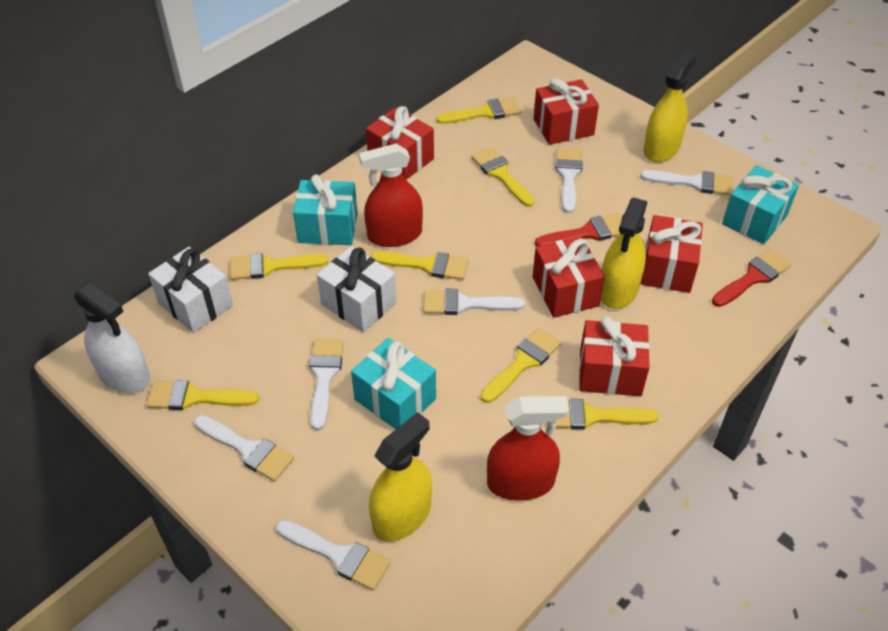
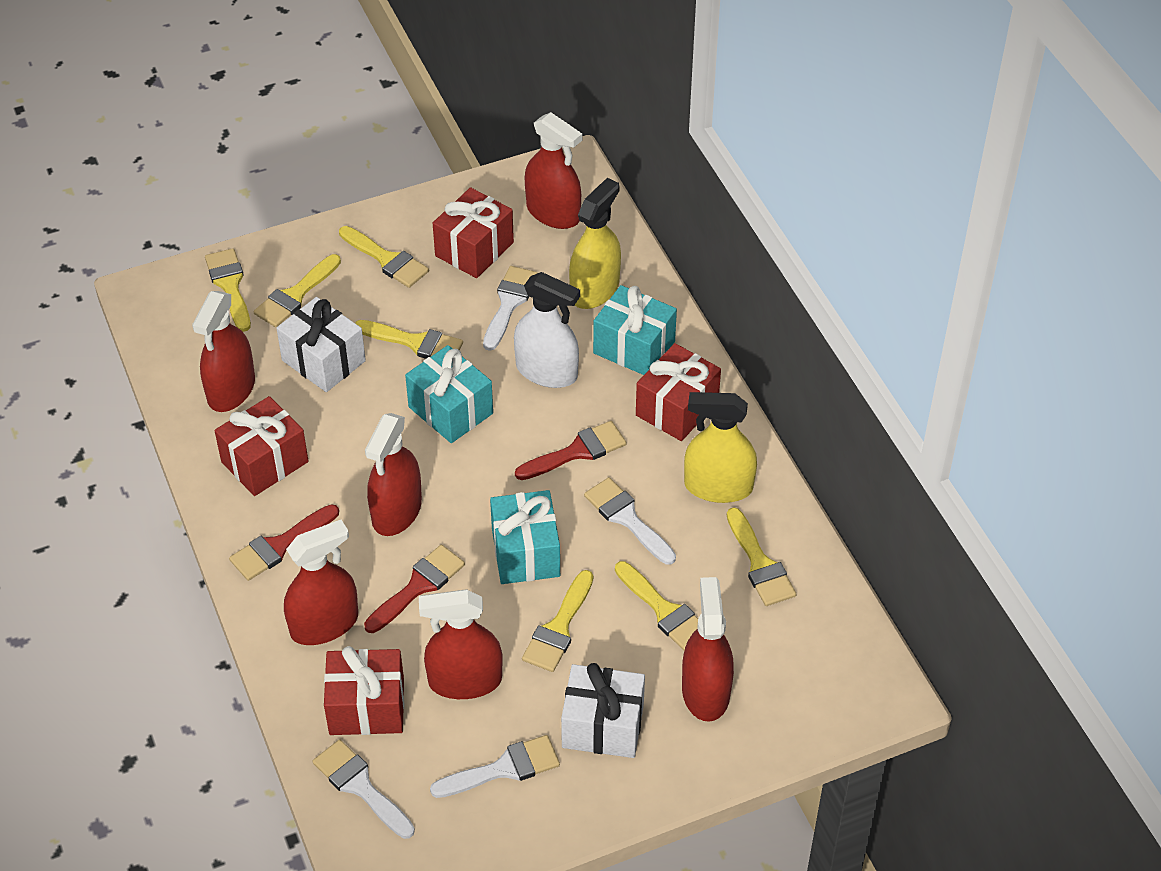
red brush: [535,213,622,247] [712,249,791,307] = 2 -> [229,504,339,581] [364,545,465,633] [515,421,627,480] = 3
red gift: [366,106,434,180] [533,236,605,318] [534,78,599,145] [579,316,650,396] [641,215,703,293] = 5 -> [214,396,309,496] [324,646,404,735] [433,187,514,278] [636,343,721,441] = 4
red spray bottle: [359,144,423,247] [487,396,569,501] = 2 -> [192,291,255,412] [284,520,358,645] [365,413,422,536] [419,589,503,699] [525,112,582,229] [682,577,734,722] = 6
white brush: [194,415,294,482] [276,520,391,591] [309,339,344,430] [423,289,525,315] [556,148,582,213] [640,170,733,195] = 6 -> [313,739,415,839] [430,735,560,798] [483,266,538,351] [584,477,676,565] = 4
yellow spray bottle: [369,412,432,542] [601,197,647,309] [643,49,697,163] = 3 -> [569,178,621,309] [684,392,757,503] = 2

